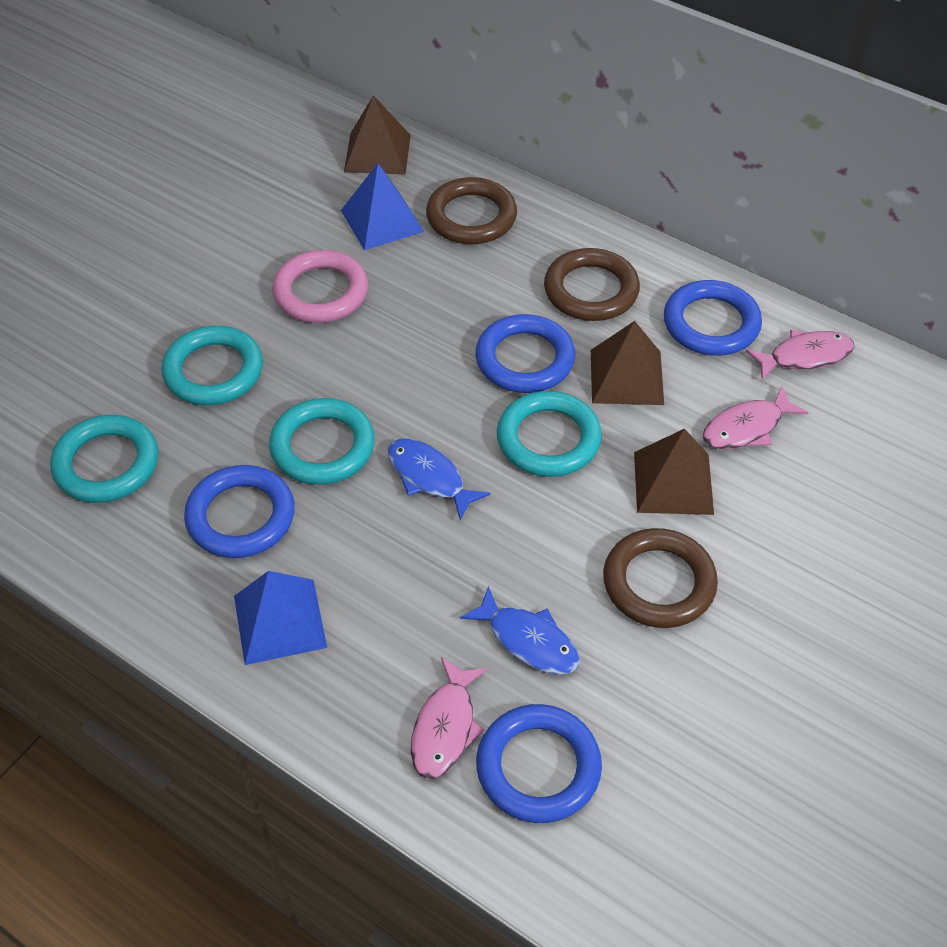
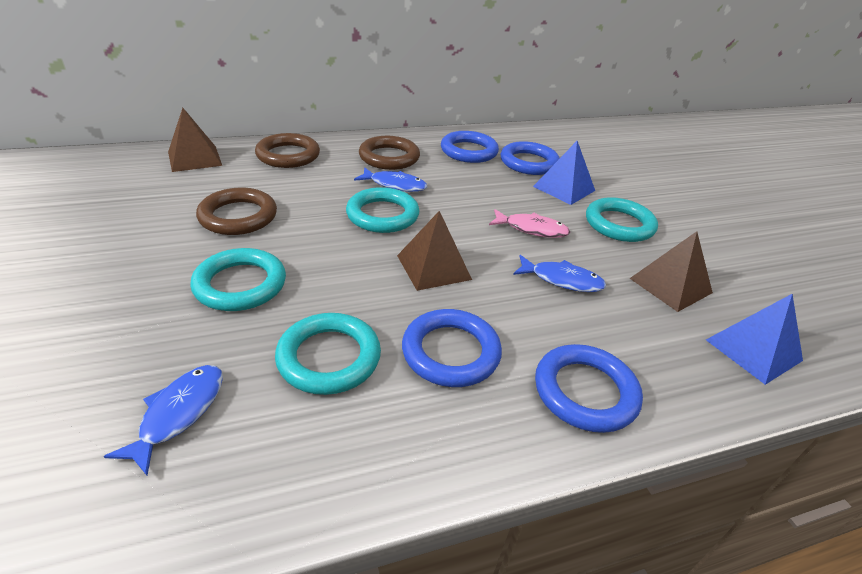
blue fish: [388,439,490,520] [460,586,580,674] = 2 -> [104,365,223,475] [354,167,427,192] [513,255,606,292] = 3
pink fish: [411,657,487,779] [703,386,808,449] [746,330,855,380] = 3 -> [489,209,570,238] = 1
pink ring: [272,250,368,323] = 1 -> none = 0

